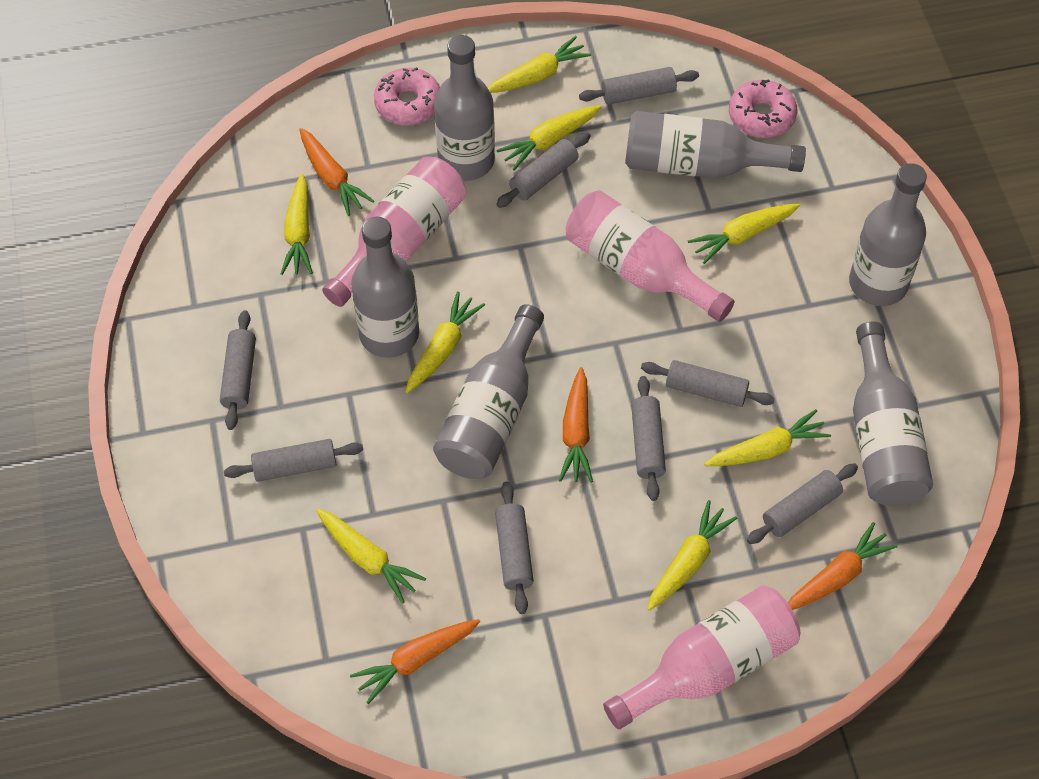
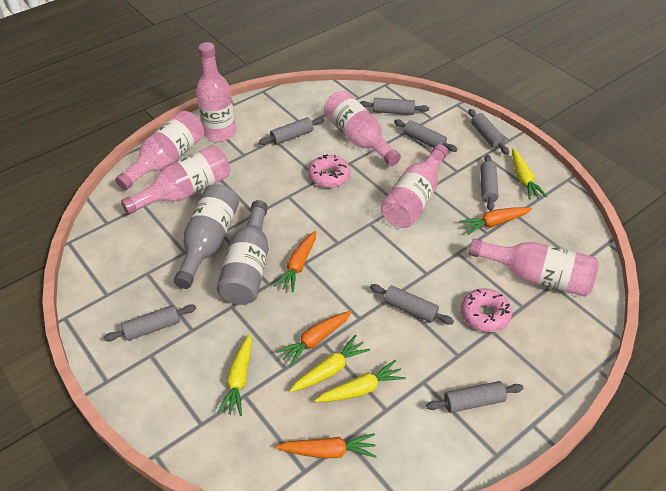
grey bottle: [351,217,419,358] [433,304,544,479] [434,35,495,181] [625,111,806,178] [849,163,927,306] [853,321,933,506] = 6 -> [174,184,239,289] [217,200,269,305] = 2
pink bottle: [322,157,466,307] [566,190,735,322] [603,586,800,729] = 3 -> [115,111,204,190] [121,145,230,215] [196,42,236,142] [324,91,401,166] [381,144,448,228] [469,238,599,297] = 6
yellow carrot: [281,174,313,275] [316,509,426,604] [406,291,485,393] [488,36,591,93] [496,105,601,170] [648,500,738,611] [688,204,800,264] [704,409,831,466] = 8 -> [217,334,252,416] [289,335,370,392] [315,360,406,402] [512,149,547,200] = 4

